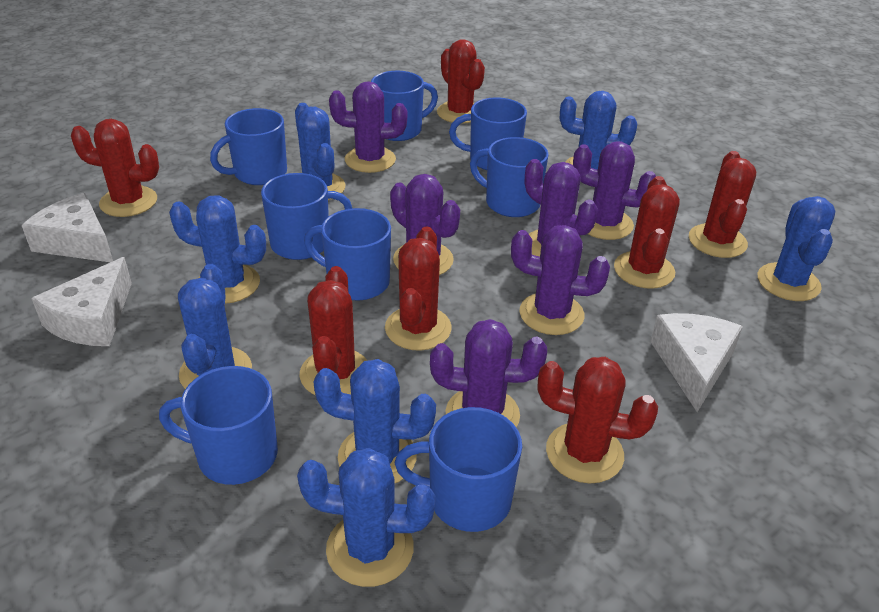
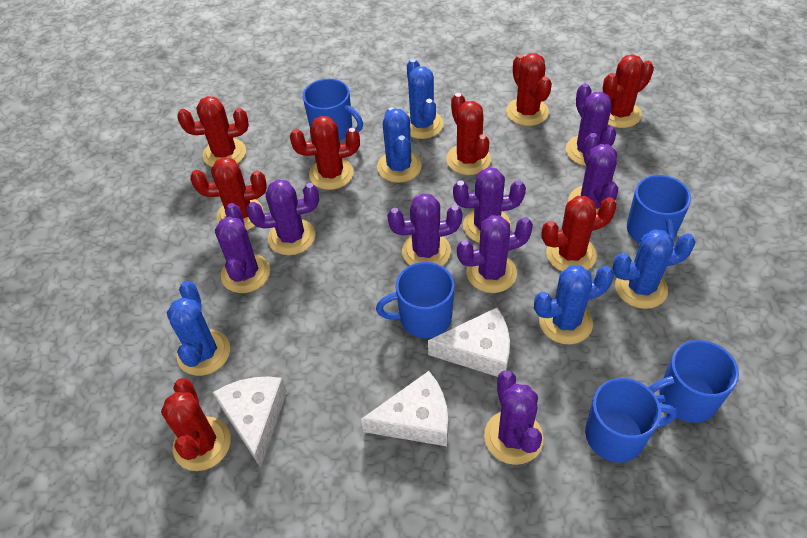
blue cactus: [169,195,266,304] [178,264,252,389] [295,103,345,200] [297,448,435,587] [313,359,436,484] [560,91,637,170] [758,196,835,301] = 7 -> [167,281,230,376] [377,107,422,183] [407,59,444,139] [534,265,614,345] [612,229,695,309] = 5
blue mug: [159,366,278,485] [210,108,287,185] [261,173,353,260] [304,208,391,300] [371,71,438,141] [395,407,522,532] [449,97,527,170] [470,137,549,217] = 8 -> [303,79,363,140] [376,262,454,338] [585,378,677,462] [627,175,691,246] [648,340,739,423] = 5
purple cactus: [329,81,407,173] [390,174,460,275] [430,319,547,427] [511,225,610,335] [525,159,598,256] [573,141,656,240] = 6 -> [215,203,270,293] [247,180,319,255] [387,193,463,266] [453,167,526,243] [457,215,533,293] [484,370,543,465] [566,83,616,166] [568,133,618,213] = 8
red cactus: [71,119,159,217] [300,266,368,395] [385,226,452,351] [437,39,485,124] [538,357,658,484] [614,176,680,289] [689,151,756,258] = 7 -> [161,378,231,471] [177,96,249,167] [190,157,267,230] [290,116,360,190] [446,93,491,175] [506,53,552,126] [541,196,617,271] [603,54,654,128] = 8

